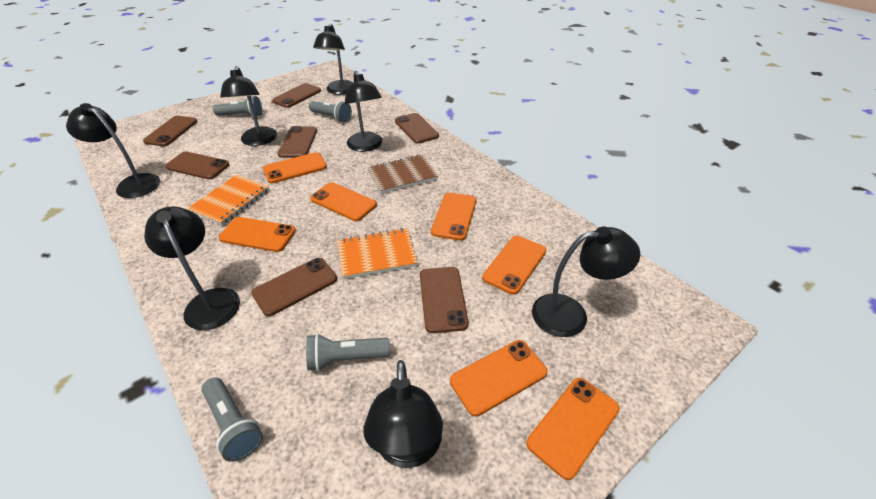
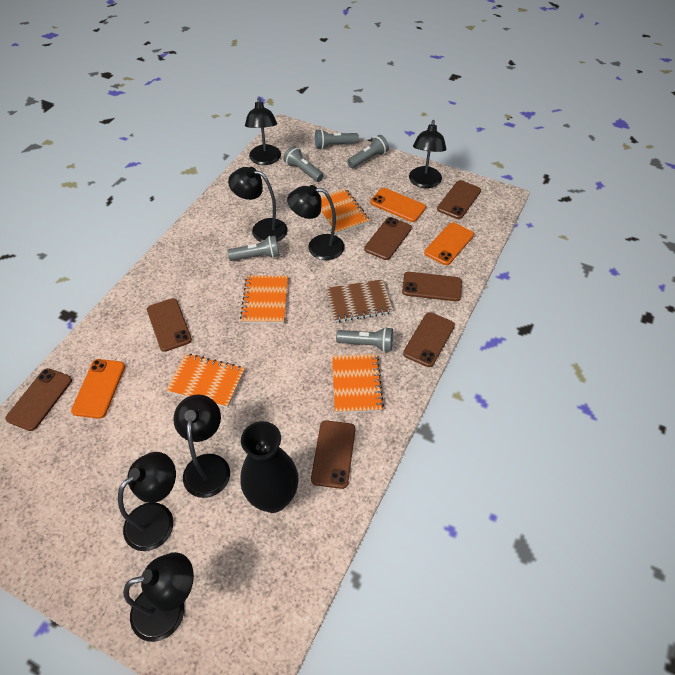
black vase: none = 0 -> [240,421,298,513] = 1
grey flashlight: [201,378,263,462] [213,96,262,116] [306,333,390,371] [309,101,352,122] = 4 -> [227,236,280,261] [283,146,324,182] [315,129,359,149] [336,327,393,352] [347,135,389,168] = 5
orange notebook: [187,175,269,226] [337,228,418,279] = 2 -> [166,353,245,408] [240,275,288,324] [321,188,370,234] [332,354,384,413] = 4
orange phone: [218,217,296,252] [263,152,327,183] [310,182,377,221] [431,193,476,241] [450,340,548,416] [482,236,546,295] [526,378,620,480] = 7 -> [71,359,125,419] [370,188,426,222] [424,222,474,265] = 3

